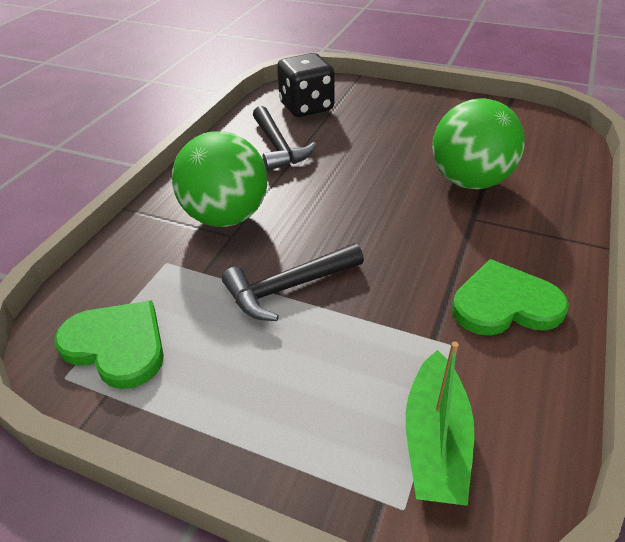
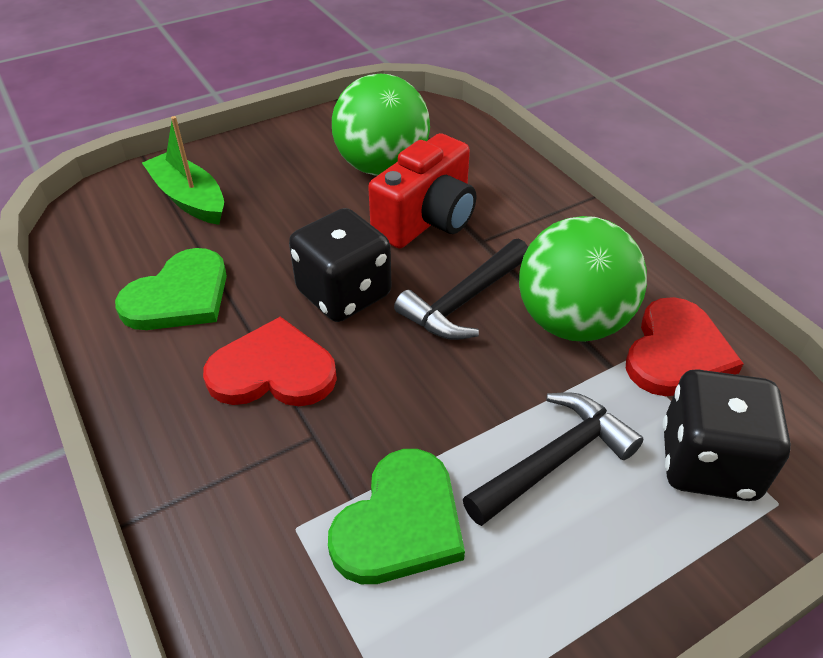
black dice: [277,53,334,117] = 1 -> [289,208,391,322] [663,369,791,501] = 2
red camera: none = 0 -> [368,133,476,249] = 1
red heart: none = 0 -> [203,316,337,406] [626,297,744,396] = 2

